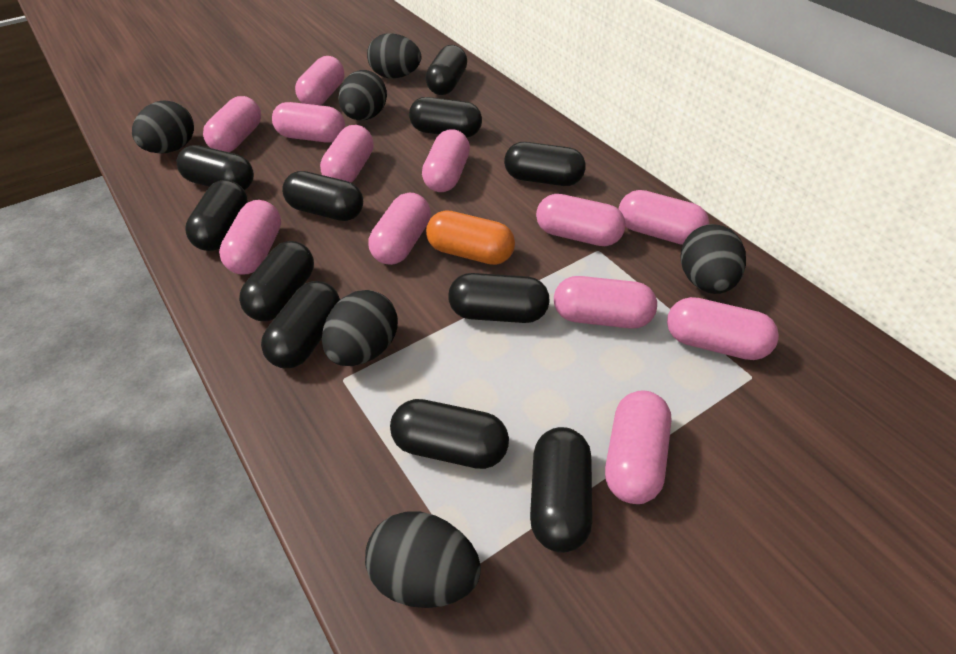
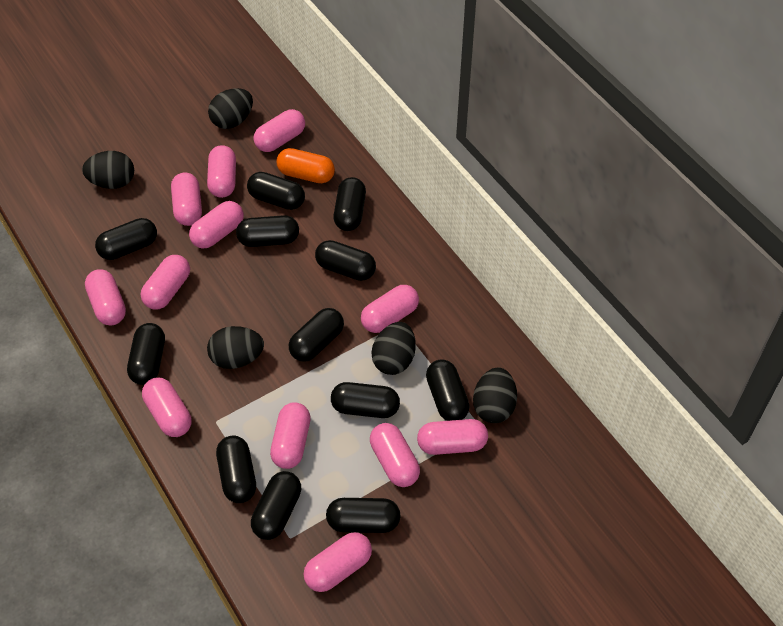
black capsule: [177,145,254,190] [185,180,248,251] [239,241,314,321] [261,281,340,369] [282,171,363,221] [390,399,509,469] [409,97,482,138] [426,45,467,95] [448,273,550,323] [504,142,586,186] [530,427,592,553] = 11 -> [95,218,157,260] [127,323,165,385] [216,436,256,503] [236,215,299,247] [247,172,305,210] [251,471,301,540] [289,308,344,362] [315,240,376,281] [326,498,401,533] [331,382,400,418] [333,177,366,231] [426,359,470,421] = 12
black egg: [132,100,194,154] [322,290,398,366] [338,70,387,120] [365,511,481,608] [367,34,421,78] [680,224,746,294] = 6 -> [82,151,134,189] [207,326,264,369] [208,88,253,129] [371,322,416,375] [473,367,517,423] = 5

